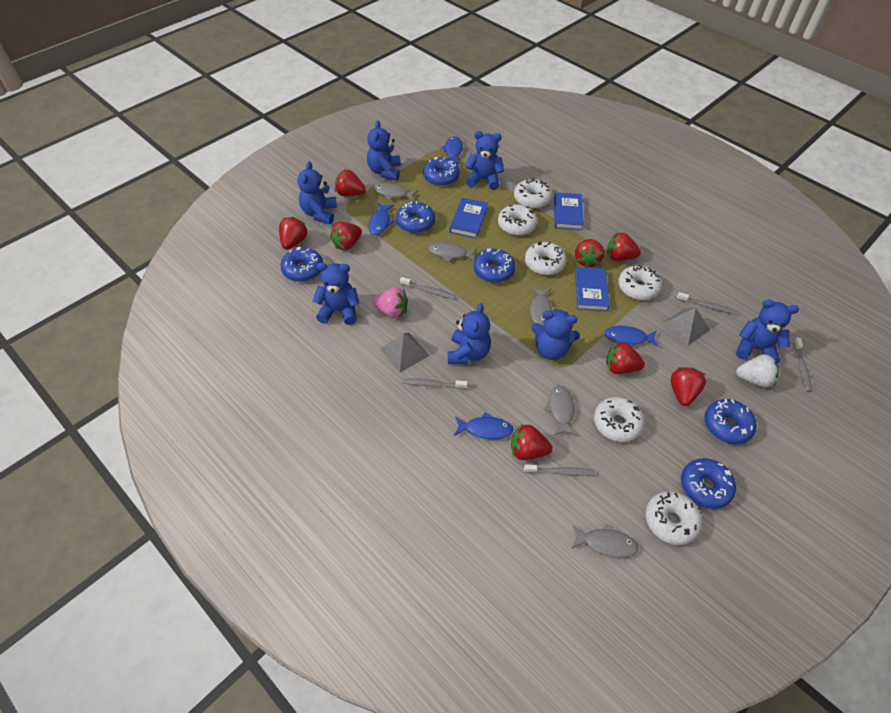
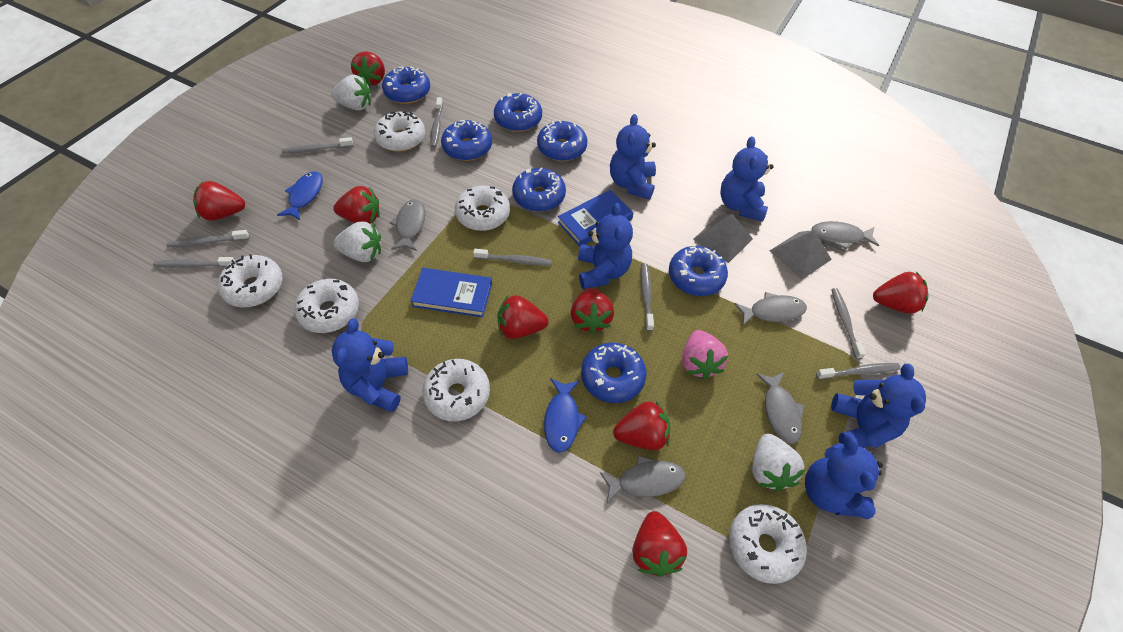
blue book: [449,198,488,238] [554,192,584,230] [575,267,610,311] = 3 -> [411,268,492,317] [558,190,633,246] = 2
blue donut: [280,247,323,282] [396,201,435,233] [423,157,460,186] [473,248,515,283] [681,458,736,509] [705,399,757,444] = 6 -> [382,66,430,104] [441,120,492,161] [494,93,542,132] [512,168,566,212] [537,120,587,161] [581,342,646,403] [669,246,728,296] = 7
blue fish: [369,203,394,235] [441,136,463,164] [454,412,514,439] [604,326,659,348] = 4 -> [277,171,323,220] [544,378,587,453] = 2
blue teddy bear: [298,161,337,224] [313,263,360,325] [367,120,401,180] [448,303,491,364] [465,131,504,190] [531,310,580,360] [736,300,799,364] = 7 -> [332,318,408,412] [578,203,633,290] [610,114,656,200] [720,136,774,221] [805,434,883,519] [831,364,926,448] = 6
grey toothbrush: [400,277,456,299] [402,378,467,389] [524,464,595,476] [677,292,737,315] [794,338,812,392] = 5 -> [153,257,235,268] [167,230,249,247] [282,137,353,154] [430,97,443,148] [473,249,552,266] [640,263,654,331] [816,363,900,379] [831,288,866,359] = 8
white strawberry: [736,354,779,388] = 1 -> [331,75,371,111] [333,221,381,262] [752,434,806,491] = 3

